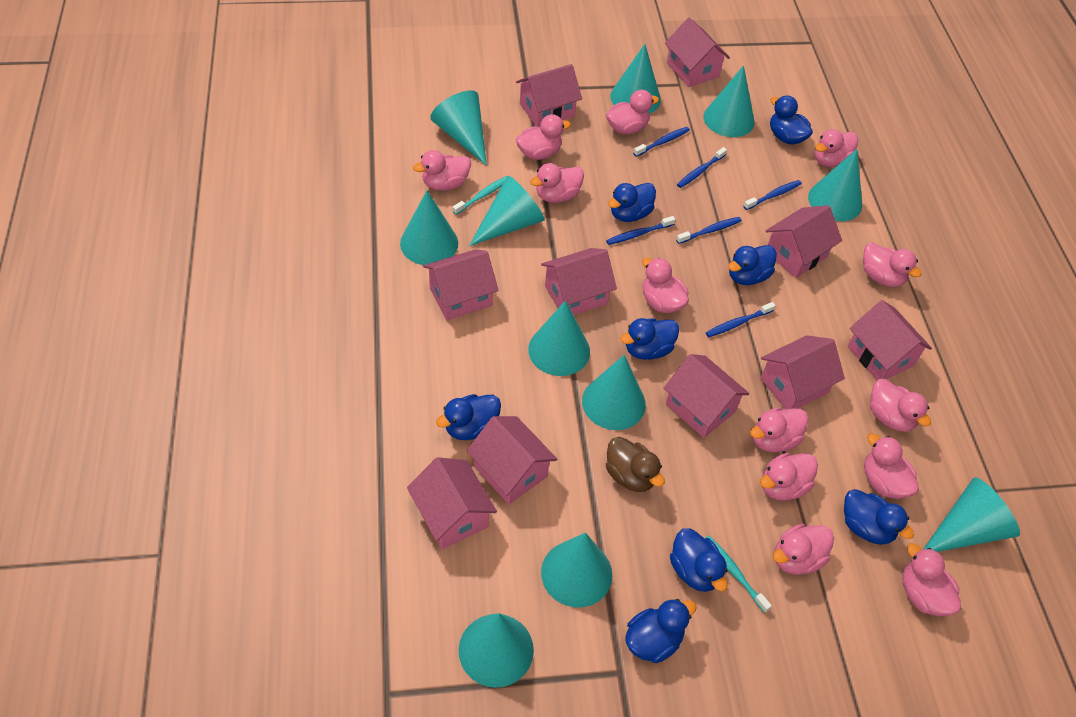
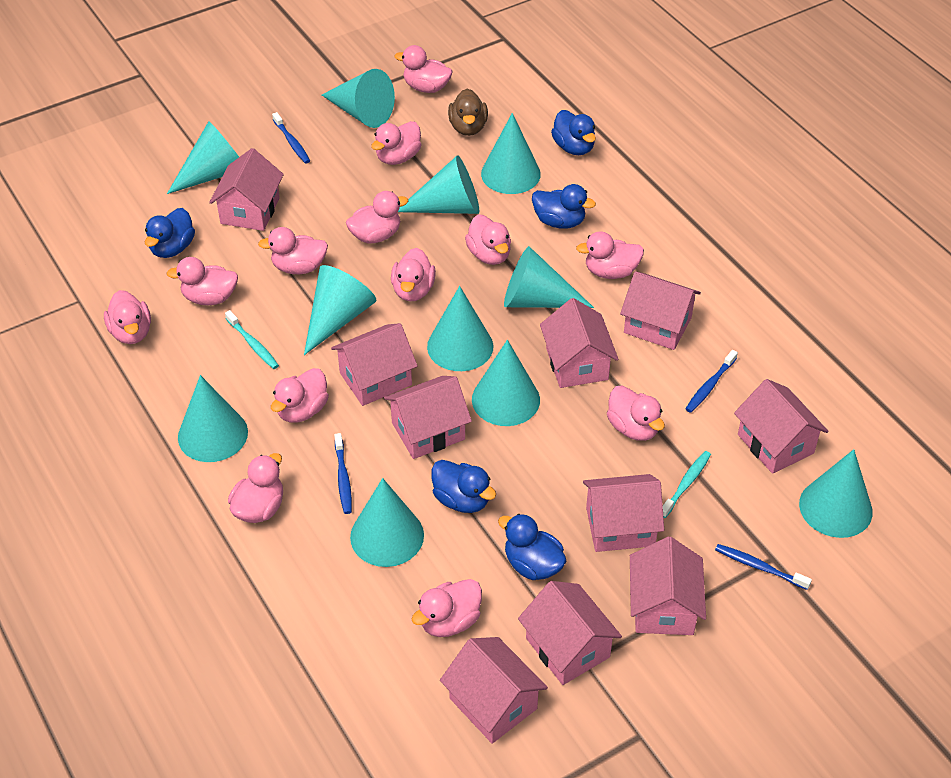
blue duck: [436,394,501,440] [608,183,656,222] [620,318,679,360] [626,599,697,663] [670,528,728,592] [728,245,777,285] [770,95,813,144] [844,489,914,545] = 8 -> [145,208,195,258] [432,460,496,513] [498,514,566,580] [532,184,596,229] [551,110,596,155] = 5
blue toothbrush: [606,216,675,245] [633,127,690,157] [676,217,742,244] [677,147,727,188] [706,302,776,337] [743,180,802,210] = 6 -> [272,112,310,164] [334,433,352,514] [685,350,738,413] [715,544,812,590] = 4

